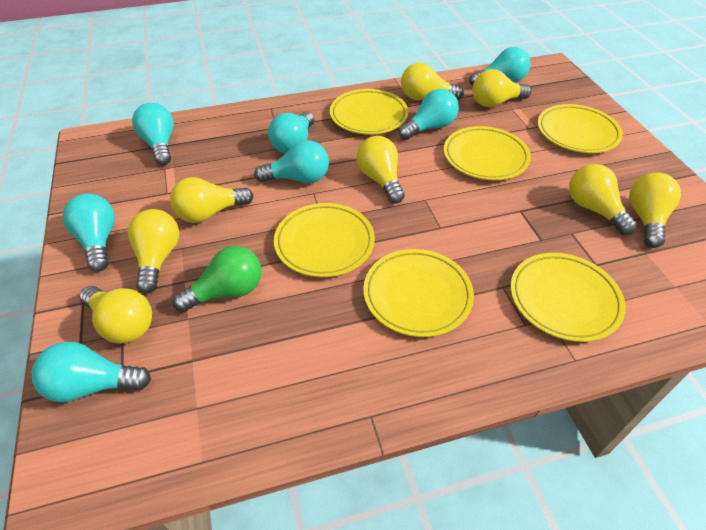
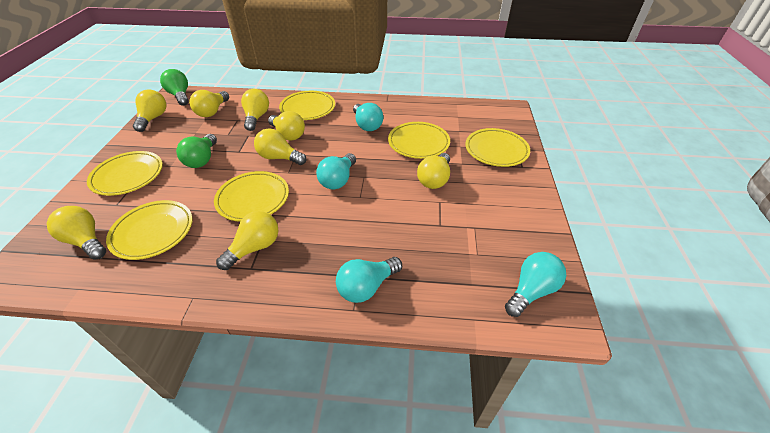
green light bulb: [172,246,262,312] = 1 -> [160,69,189,106] [176,134,217,168] = 2
turquoise light bulb: [31,342,151,403] [63,194,115,272] [132,103,174,165] [254,140,329,183] [268,112,314,153] [399,89,459,140] [469,47,530,86] = 7 -> [316,153,356,190] [336,257,402,303] [353,103,383,131] [505,252,566,317] = 4

